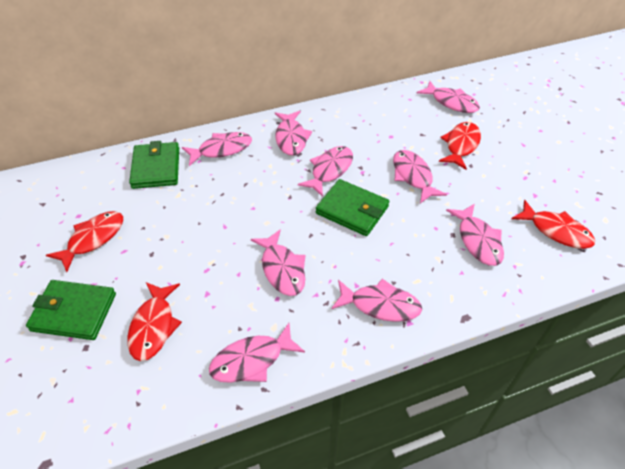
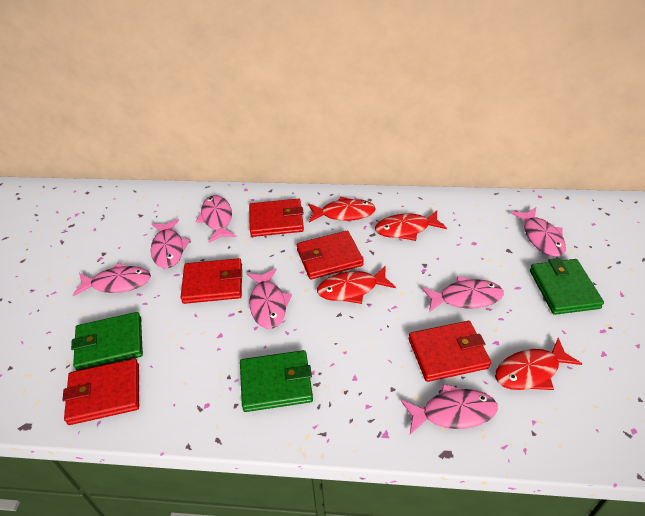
pink fish: [182,132,252,166] [209,323,305,383] [251,229,305,296] [275,111,312,155] [298,146,353,197] [331,279,422,322] [393,150,447,203] [417,81,480,113] [446,204,504,266] = 9 -> [73,263,151,296] [151,219,190,268] [196,195,236,243] [247,268,292,329] [401,384,498,434] [422,276,504,312] [511,207,566,257] = 7
red wallet: none = 0 -> [62,359,139,425] [180,258,242,304] [249,199,304,237] [297,231,364,280] [409,321,491,382] = 5

